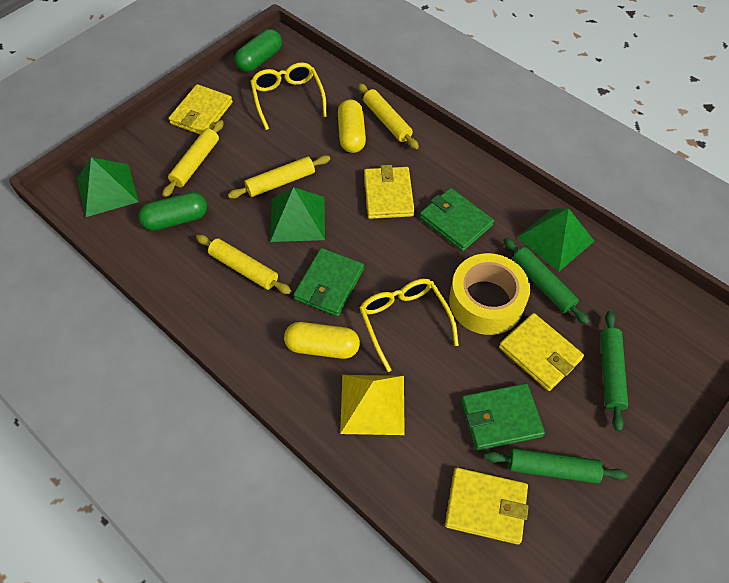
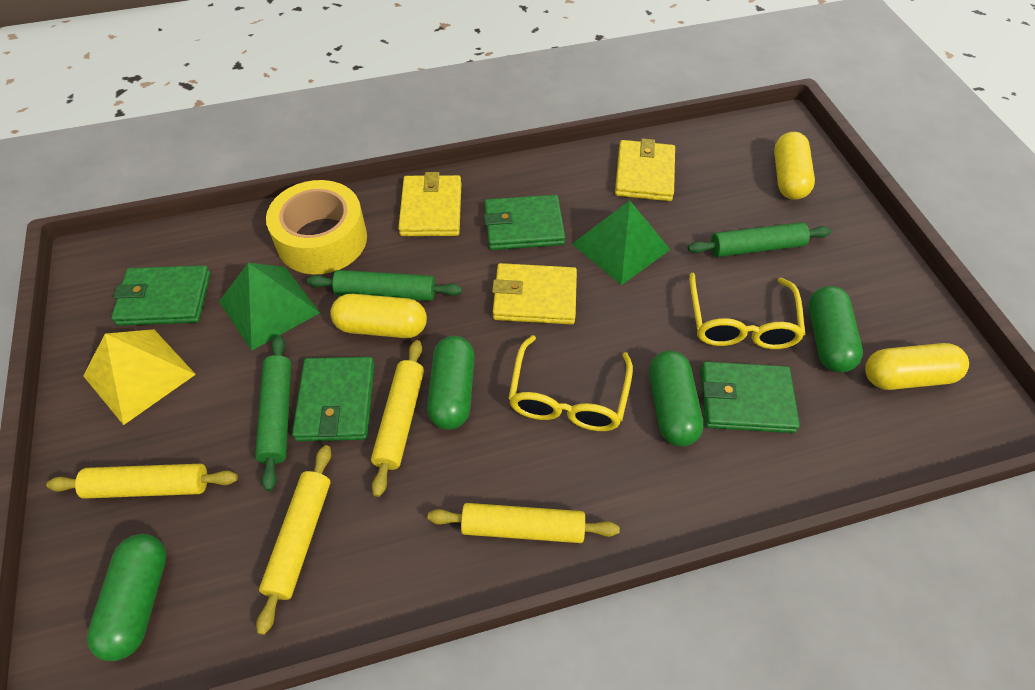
green capsule: [138,192,207,231] [234,29,282,72] = 2 -> [87,534,167,661] [427,336,475,430] [649,351,703,446] [809,286,863,373] = 4
green pyramid: [77,157,139,217] [270,187,325,242] [517,208,594,271] = 3 -> [219,263,320,350] [572,200,670,285] = 2
green wallet: [293,248,364,317] [420,188,494,251] [461,383,545,451] = 3 -> [111,265,211,326] [292,357,375,441] [484,195,565,250] [700,362,800,433] = 4
yellow capsule: [284,322,360,359] [338,100,366,153] = 2 -> [330,294,427,338] [774,132,815,200] [865,343,969,390] = 3
yellow wallet: [169,84,233,135] [364,165,415,219] [445,468,529,545] [499,313,584,391] = 4 -> [398,172,462,236] [492,263,577,324] [615,138,675,201] = 3

